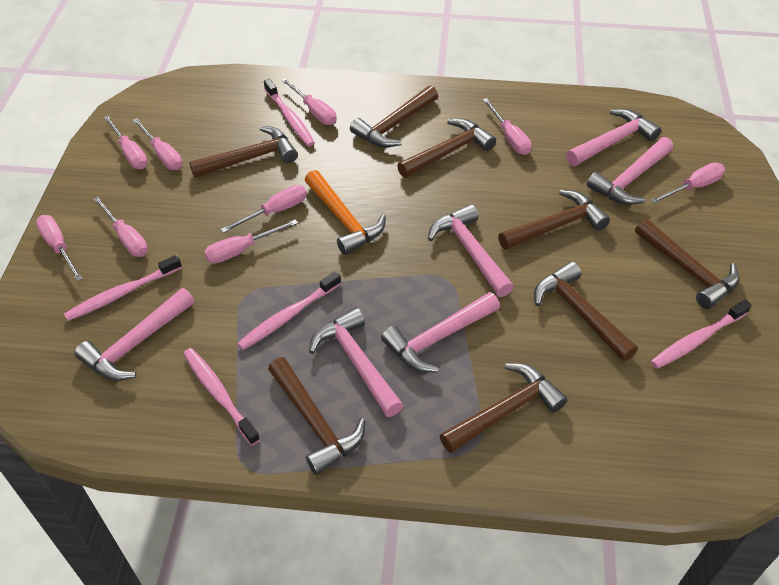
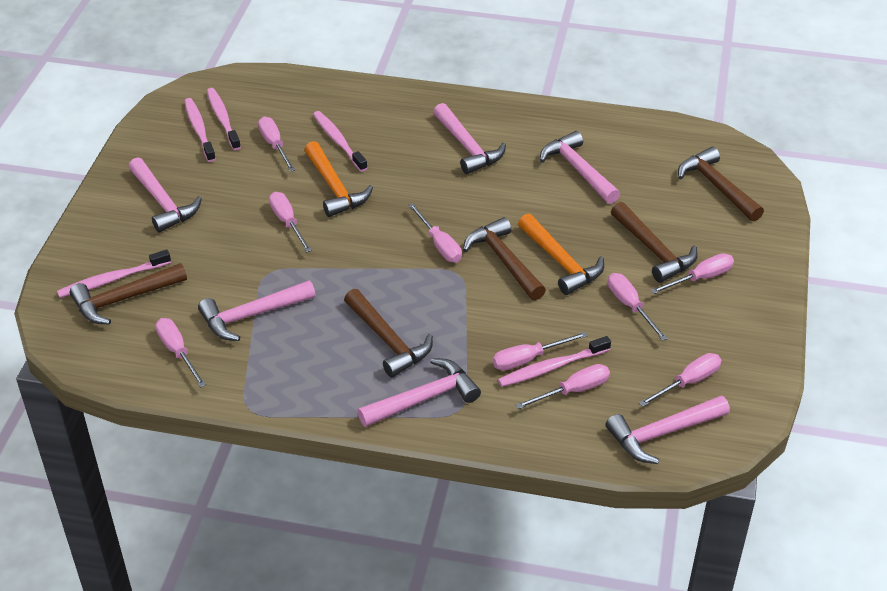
brown hammer: [189,126,298,178] [268,357,365,475] [350,86,438,147] [397,119,496,178] [439,363,567,453] [498,190,610,250] [534,261,638,361] [635,218,740,309] = 8 -> [70,263,187,325] [344,289,433,378] [463,217,546,300] [611,202,697,283] [678,147,764,221] = 5
orange hammer: [305,170,386,255] = 1 -> [304,141,373,217] [518,214,604,295] = 2

